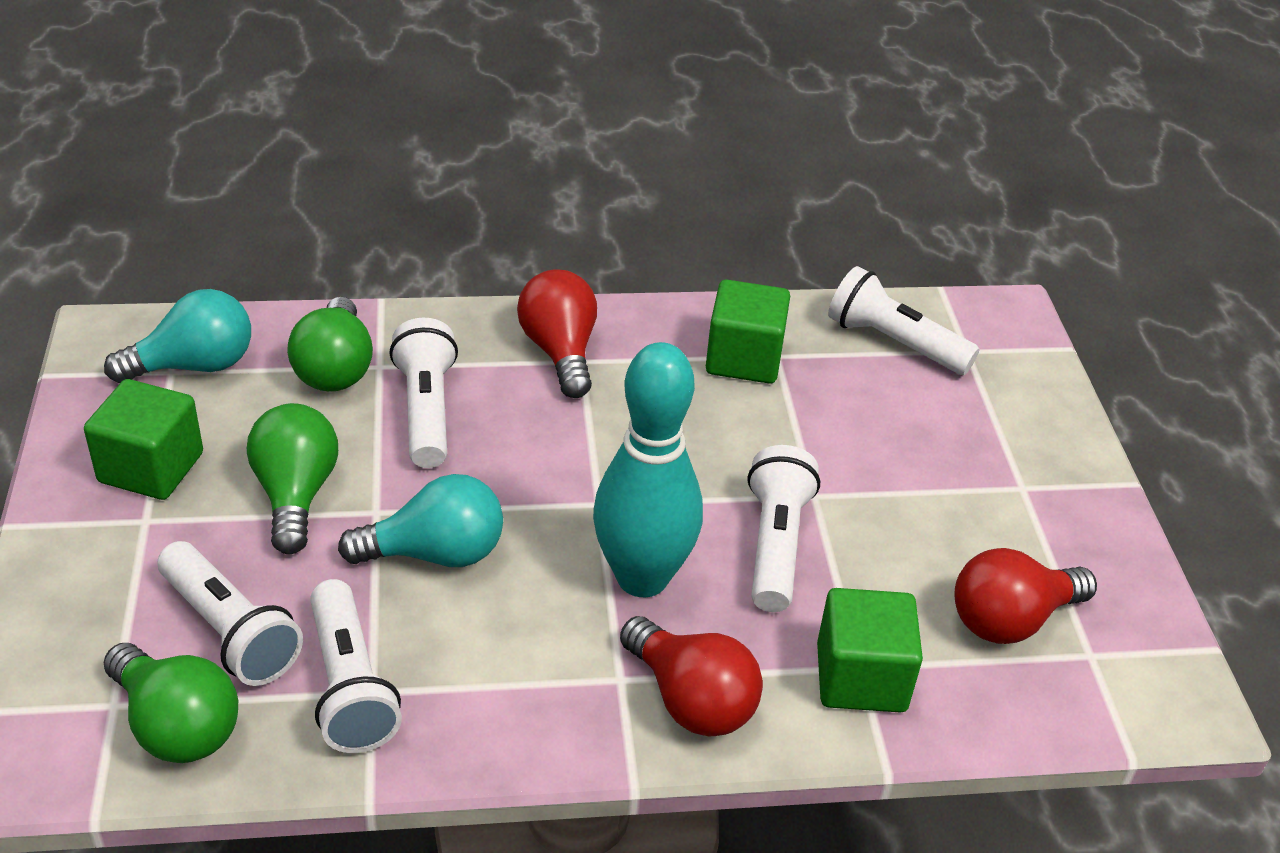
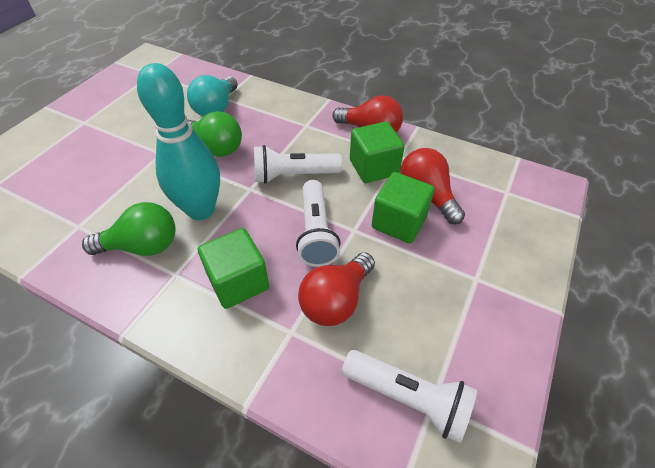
green light bulb: [104,643,238,763] [247,403,338,554] [287,297,373,392] = 3 -> [82,202,176,256] [187,111,242,157] = 2
turquoise light bulb: [104,289,251,383] [338,474,503,567] = 2 -> [187,75,238,117] = 1
white flashlight: [157,541,303,686] [310,579,402,753] [389,318,458,468] [748,445,820,612] [828,266,980,375] = 5 -> [254,145,342,184] [296,180,341,267] [342,350,477,443] = 3

